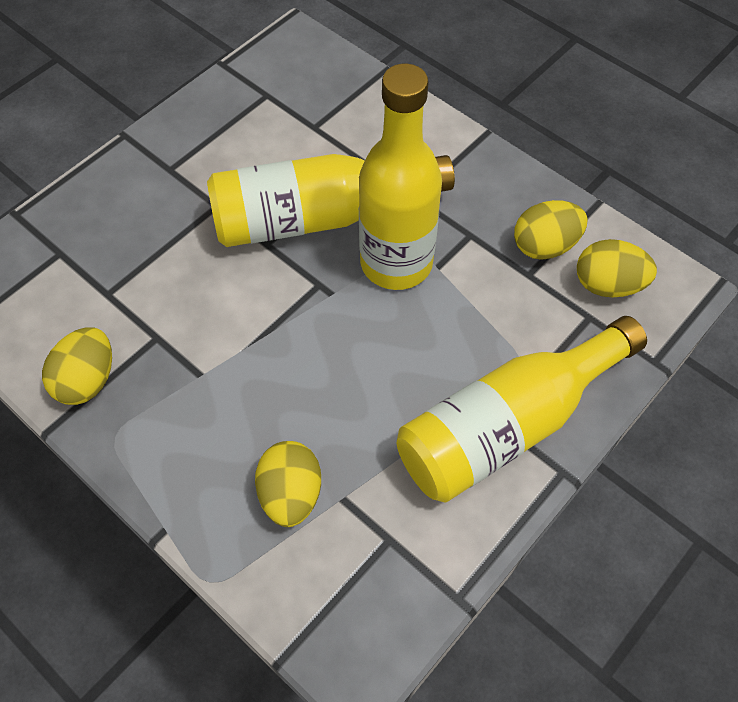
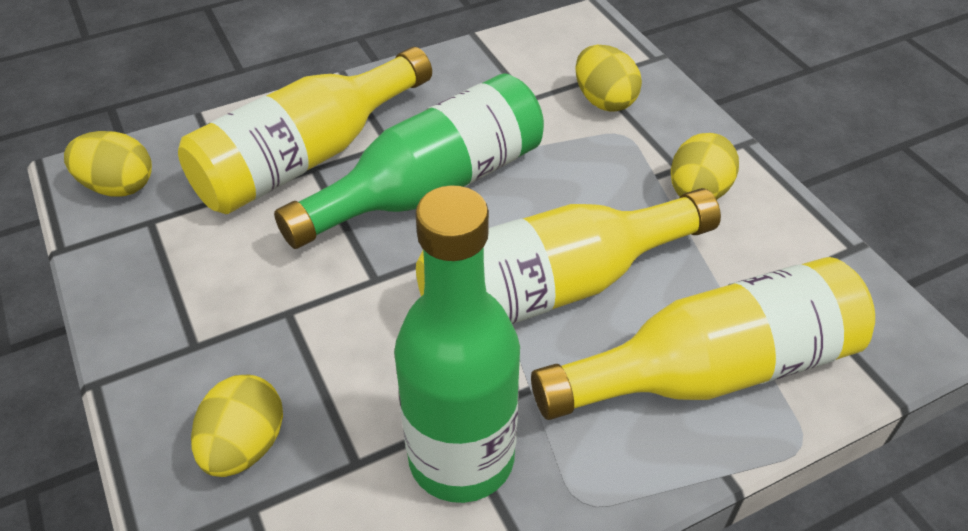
green bottle: none = 0 -> [274,73,544,249] [394,185,520,503] = 2

